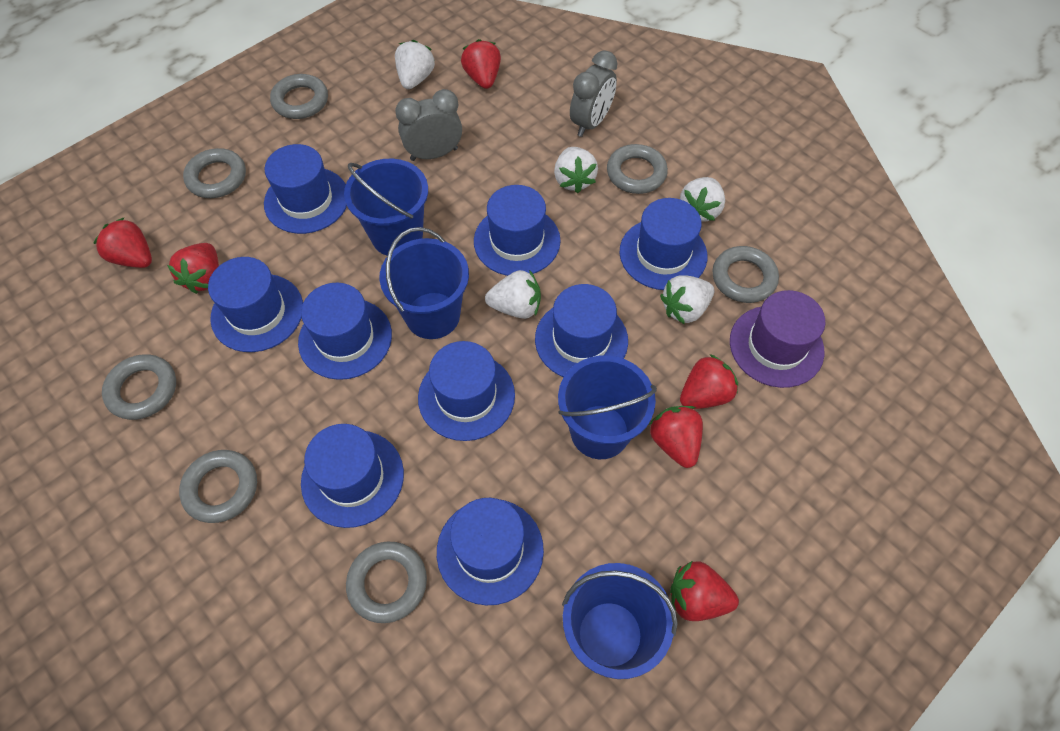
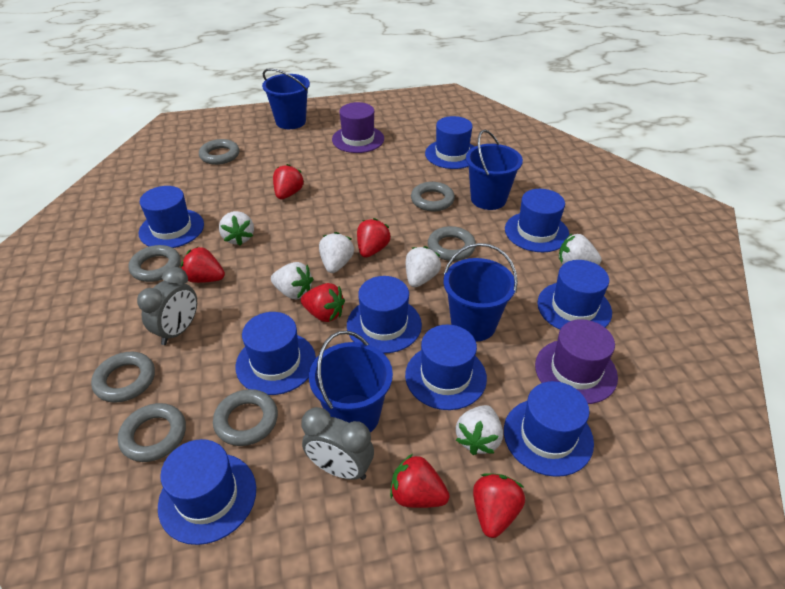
purple hat: [730,290,825,388] = 1 -> [332,102,384,153] [535,319,618,404] = 2
white strawberry: [395,40,435,89] [485,270,541,319] [554,147,598,193] [660,275,715,325] [680,177,725,222] = 5 -> [219,211,254,246] [271,262,313,300] [319,232,354,273] [406,246,441,287] [456,405,503,455] [559,234,602,265] = 6

